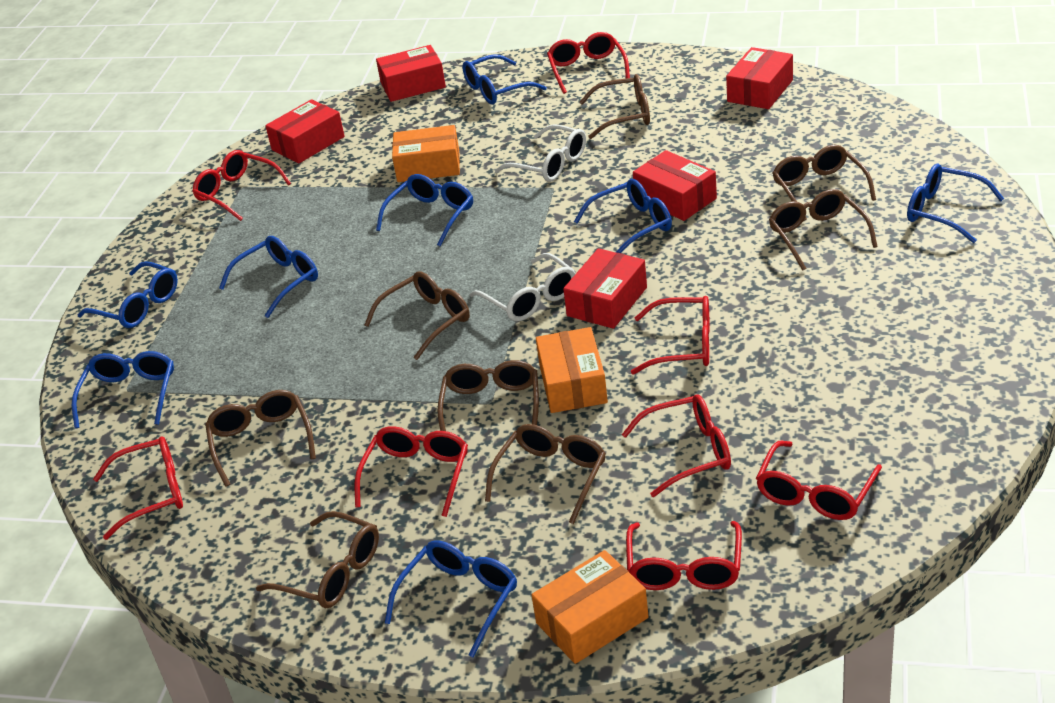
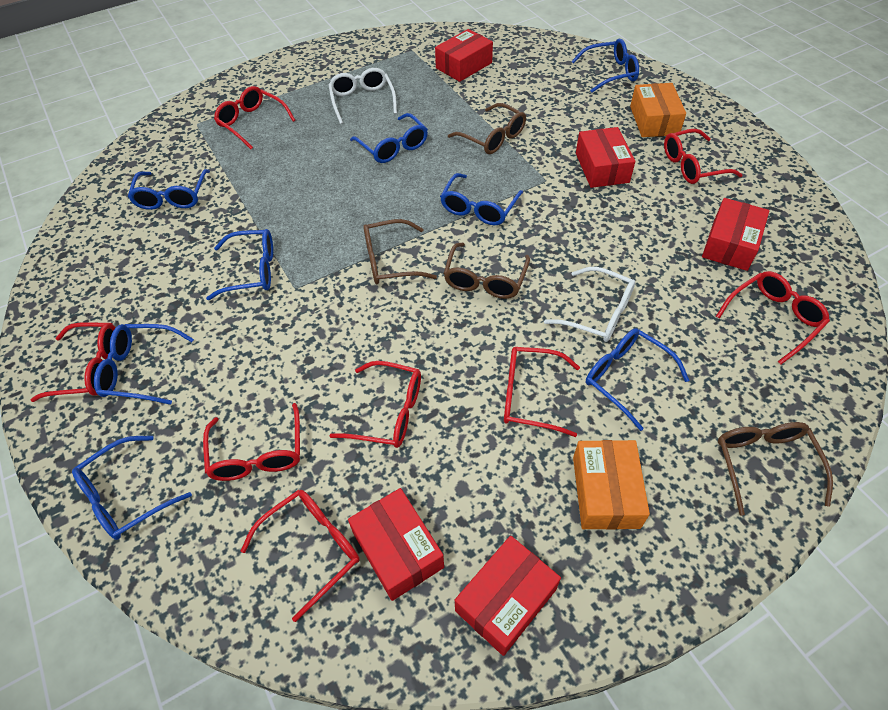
brown glasses: [205,390,316,487] [256,511,379,608] [364,271,470,360] [438,360,539,431] [485,424,606,524] [579,74,650,139] [769,189,878,271] [773,145,876,221] = 8 -> [363,219,437,284] [444,243,530,299] [448,103,526,154] [718,422,833,516] = 4
orange box: [392,125,460,182] [531,550,649,664] [536,327,608,413] = 3 -> [573,440,650,530] [630,83,686,137] = 2

